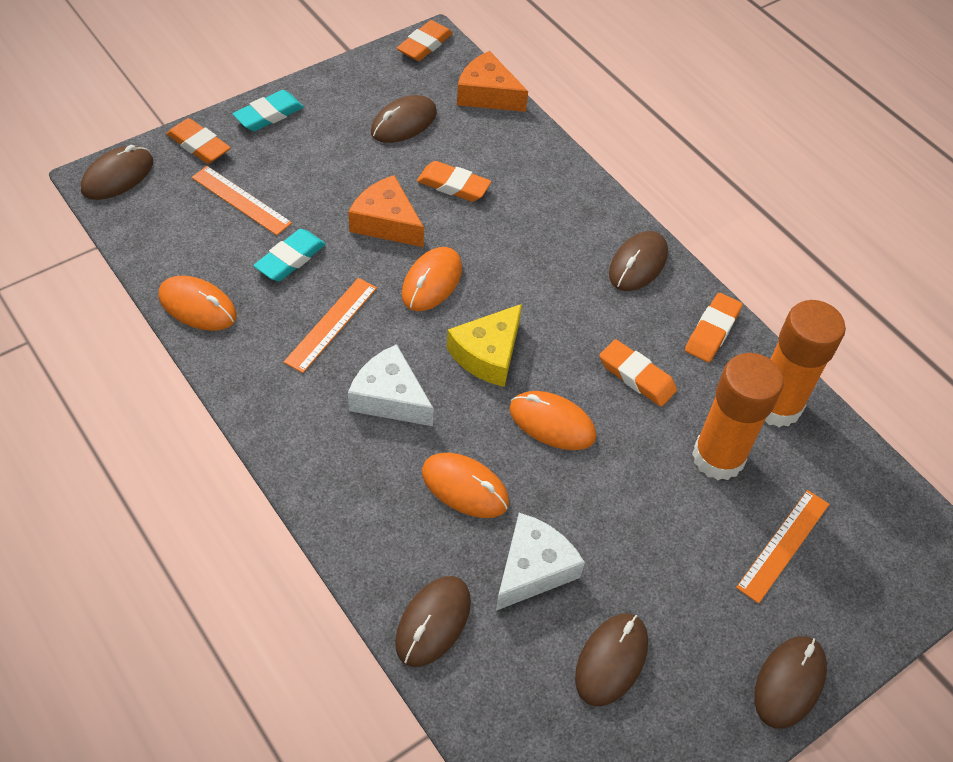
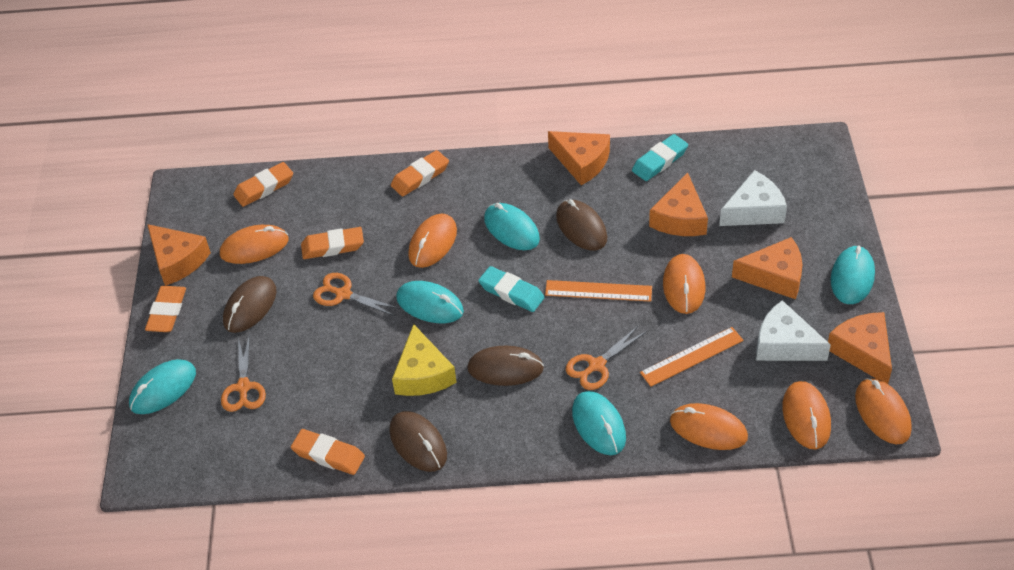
brown mouse: [81,145,153,200] [371,95,437,143] [395,576,471,667] [575,613,648,707] [609,231,668,291] [754,636,827,729] = 6 -> [223,276,276,333] [389,411,447,472] [467,346,544,386] [556,199,607,251] = 4
orange cheese: [348,175,424,247] [457,51,528,112] = 2 -> [147,224,211,286] [548,131,610,185] [649,172,708,236] [732,237,803,299] [828,312,892,384] = 5
orange glue stick: [692,353,783,480] [765,300,846,427] = 2 -> none = 0
orange mouse: [158,276,237,331] [402,247,462,311] [422,453,509,518] [509,391,596,450] = 4 -> [220,225,289,264] [408,213,457,268] [663,254,705,314] [670,403,748,450] [782,381,831,449] [855,378,912,444] = 6
orange ruler: [191,166,292,235] [284,278,377,373] [736,490,829,604] = 3 -> [545,280,652,302] [640,327,744,387] = 2
orange scissors: none = 0 -> [221,334,266,412] [313,273,400,316] [566,325,647,390] = 3
turquoise mouse: none = 0 -> [129,359,196,414] [396,281,464,323] [484,203,540,250] [572,391,626,455] [831,245,875,304] = 5

